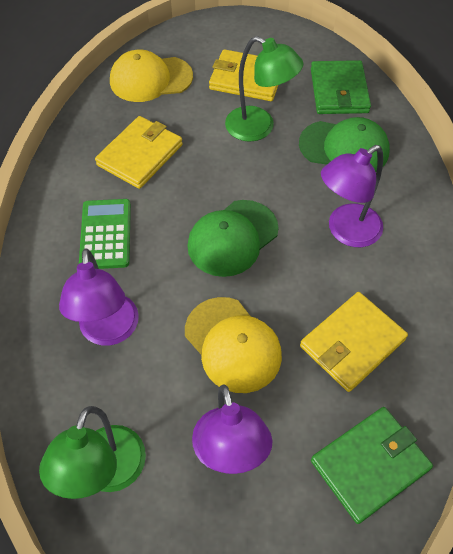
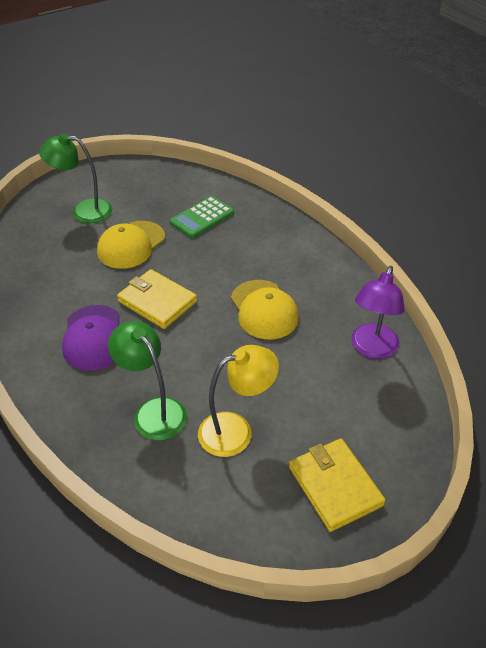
green cap: [188,200,279,277] [299,117,390,172] = 2 -> none = 0
green wallet: [311,60,371,114] [311,407,433,524] = 2 -> none = 0
purple cap: none = 0 -> [62,305,119,371] = 1
purple lamp: [59,248,139,346] [192,384,272,474] [321,145,383,247] = 3 -> [351,266,405,359] = 1
yellow lamp: none = 0 -> [198,345,279,457] = 1
yellow wallet: [95,116,183,189] [209,49,278,101] [300,292,408,392] = 3 -> [117,269,197,329] [289,438,386,532] = 2

